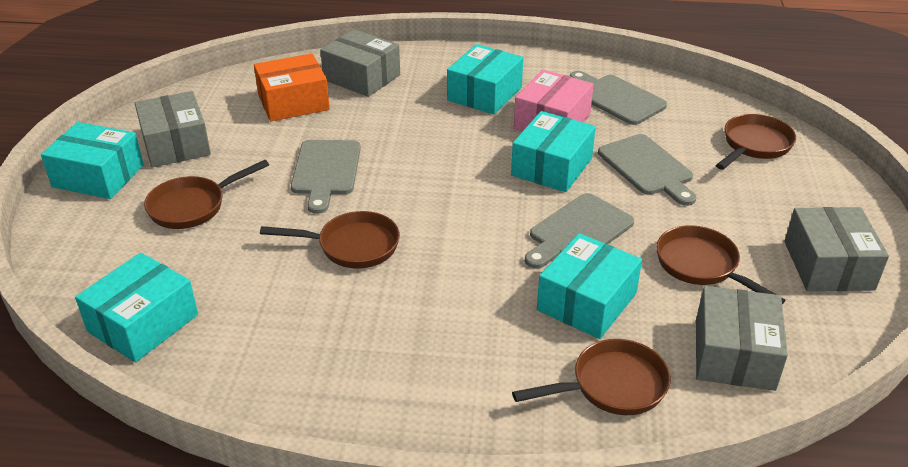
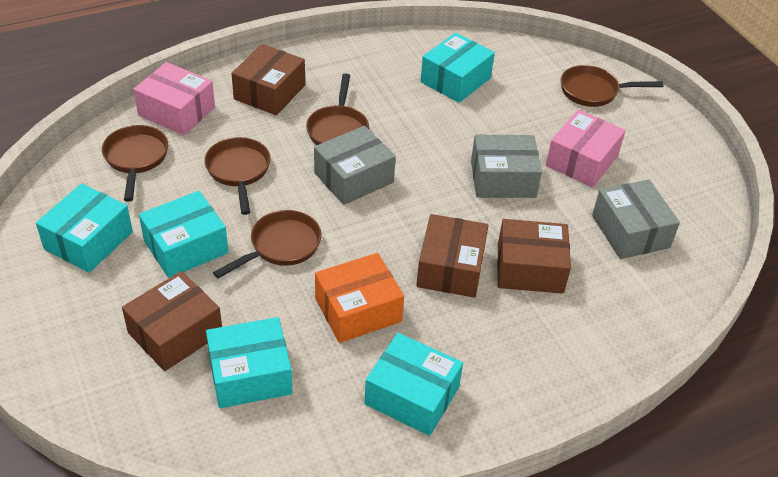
brown box: none = 0 -> [122,271,222,371] [231,44,305,115] [416,214,489,298] [497,219,571,294] = 4
grey box: [135,91,211,167] [320,29,400,97] [696,286,788,391] [784,207,889,291] = 4 -> [314,126,396,205] [471,135,542,198] [592,180,680,259] = 3
grey cutting board: [291,140,361,214] [525,193,634,269] [570,71,667,125] [598,134,696,206] = 4 -> none = 0
pink box: [514,70,594,131] = 1 -> [133,62,215,135] [546,109,626,188] = 2

